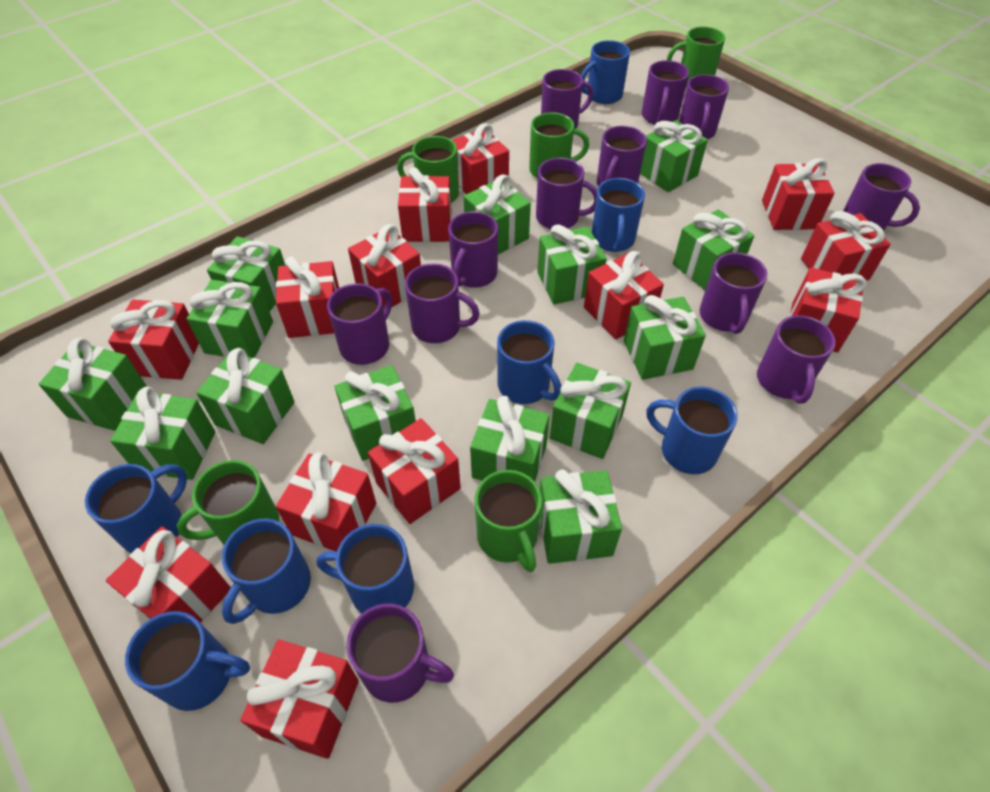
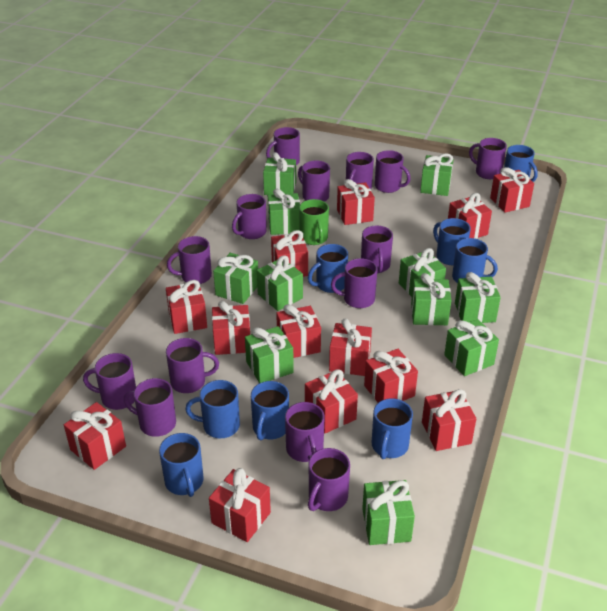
green gift: [39,337,147,431] [110,386,215,480] [187,280,273,358] [196,348,295,444] [207,236,286,312] [334,365,416,461] [464,174,531,255] [470,396,550,481] [537,225,607,305] [540,469,622,564] [550,363,631,459] [624,295,706,380] [640,120,708,192] [673,209,754,290] = 14 -> [213,253,258,304] [245,326,294,383] [257,255,303,311] [263,152,296,195] [268,188,300,235] [362,480,415,545] [399,248,446,297] [411,273,451,325] [420,153,454,196] [444,319,499,376] [455,272,501,323] = 11
green mug: [177,460,279,545] [397,136,459,203] [474,470,542,572] [529,112,589,179] [667,26,725,87] = 5 -> [299,199,329,245] = 1
purple mug: [327,283,392,365] [346,604,454,703] [405,263,480,343] [448,211,498,288] [536,158,597,229] [541,69,594,129] [597,126,647,187] [642,60,689,125] [679,74,729,139] [699,252,767,334] [757,315,835,404] [843,163,920,231] = 12 -> [83,353,136,410] [124,378,176,437] [166,338,219,393] [167,236,212,284] [232,194,267,239] [266,127,300,165] [285,402,325,462] [298,161,330,202] [308,448,350,511] [331,258,377,308] [346,152,374,189] [361,226,393,273] [375,150,411,193] [469,138,507,179] = 14

